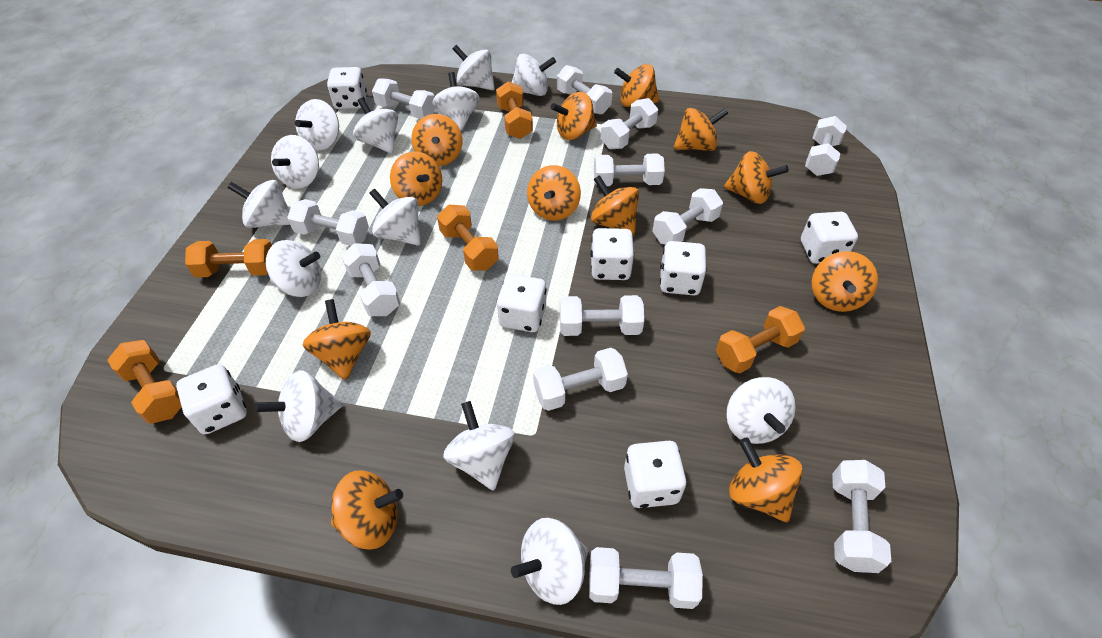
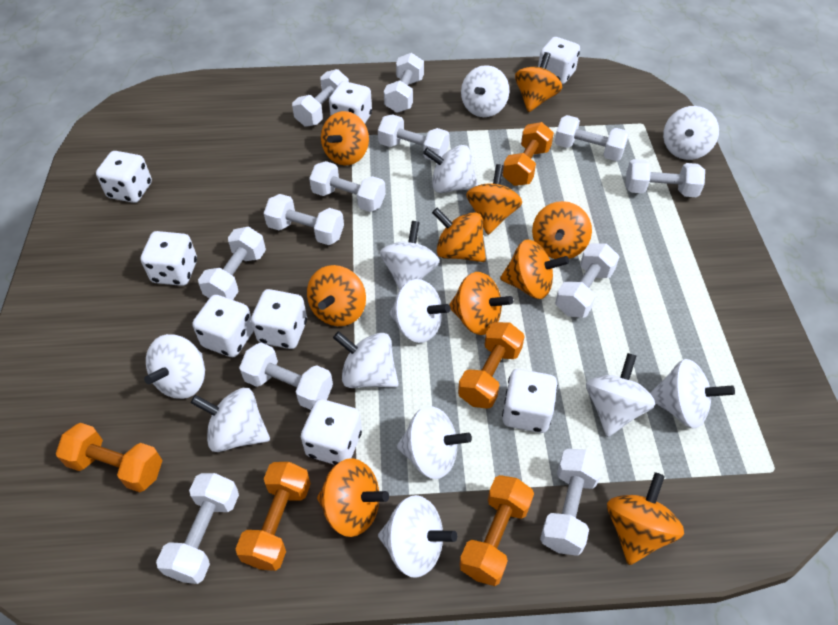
orange spinning top: [303,299,371,380] [331,470,403,550] [390,152,442,206] [411,114,462,166] [527,165,581,221] [551,92,597,140] [591,175,639,236] [614,64,659,107] [674,108,728,151] [724,151,789,204] [729,437,803,522] [812,251,878,312] = 12 -> [307,265,366,326] [317,458,389,537] [321,111,369,165] [432,208,486,262] [449,272,513,335] [466,164,522,235] [500,240,569,299] [515,52,562,112] [532,201,592,259] [607,472,684,565] = 10
white dice: [176,364,247,434] [327,67,367,109] [497,274,547,332] [590,228,634,280] [624,441,687,508] [660,241,707,296] [801,212,858,264] = 7 -> [96,151,152,203] [140,231,197,286] [192,295,254,357] [251,289,307,349] [301,399,362,465] [329,81,372,123] [502,369,558,433] [538,37,580,84] = 8
white spinning top: [227,180,290,228] [254,370,343,442] [266,240,321,297] [271,135,319,189] [295,99,339,150] [353,98,398,154] [369,189,421,246] [432,72,479,131] [443,401,515,491] [453,45,495,90] [511,54,556,96] [511,518,588,605] [726,377,796,444] = 13 -> [144,334,205,399] [191,388,270,452] [333,331,399,388] [378,495,457,578] [380,221,440,290] [390,279,451,343] [397,406,472,479] [423,145,478,193] [461,65,509,117] [586,353,655,437] [650,359,735,428] [663,106,719,160] = 12

